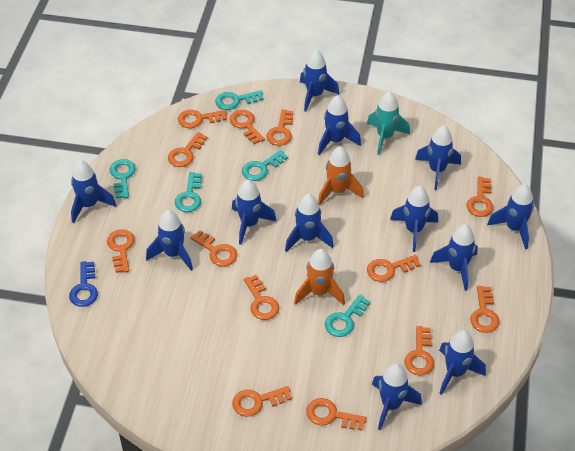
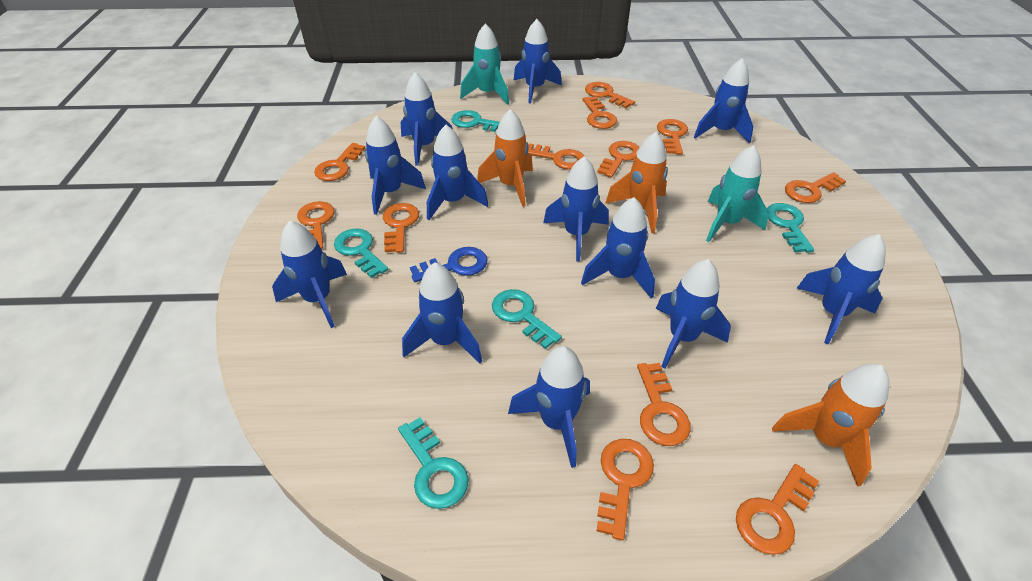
orange key: [107,229,135,273] [168,132,208,167] [178,110,227,128] [190,230,237,267] [229,110,265,144] [232,386,292,417] [244,275,279,320] [266,109,293,146] [306,398,367,431] [367,255,421,282] [404,326,434,376] [467,177,493,217] [470,286,500,333] = 13 -> [297,201,335,249] [314,143,365,181] [383,203,419,253] [528,143,584,170] [583,96,617,129] [585,82,635,108] [597,141,640,178] [597,439,654,540] [637,363,691,446] [657,119,688,155] [736,464,819,555] [785,172,846,203] = 12
orange rocket: [294,249,345,305] [318,146,364,206] = 2 -> [477,109,533,207] [605,132,668,233] [772,364,889,487] = 3
turquoise rocket: [367,91,410,155] = 1 -> [460,23,509,105] [706,145,769,242] = 2

